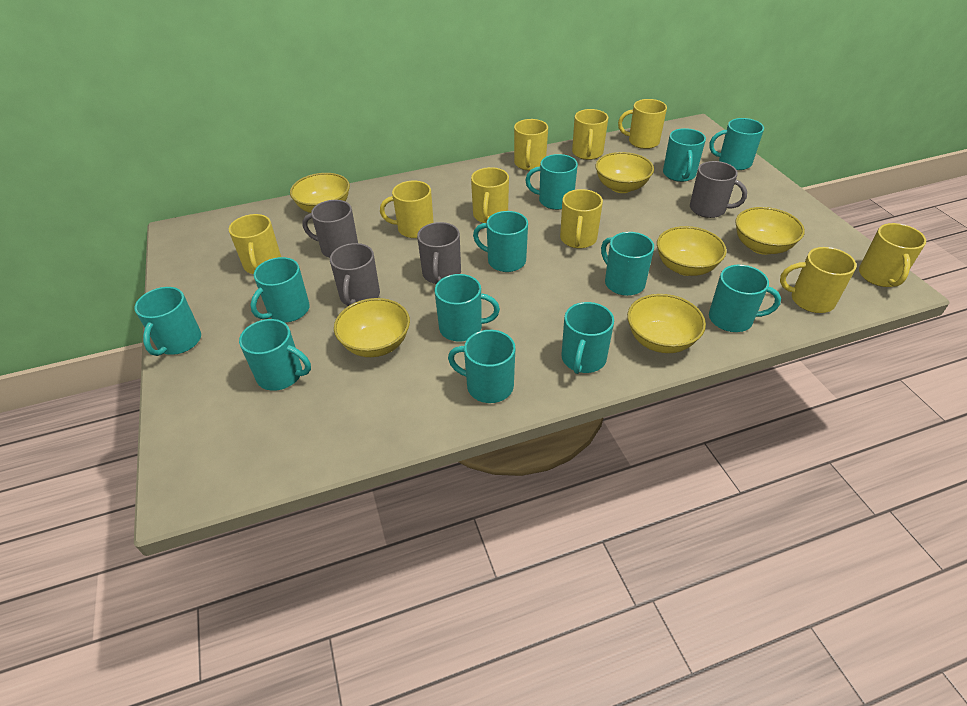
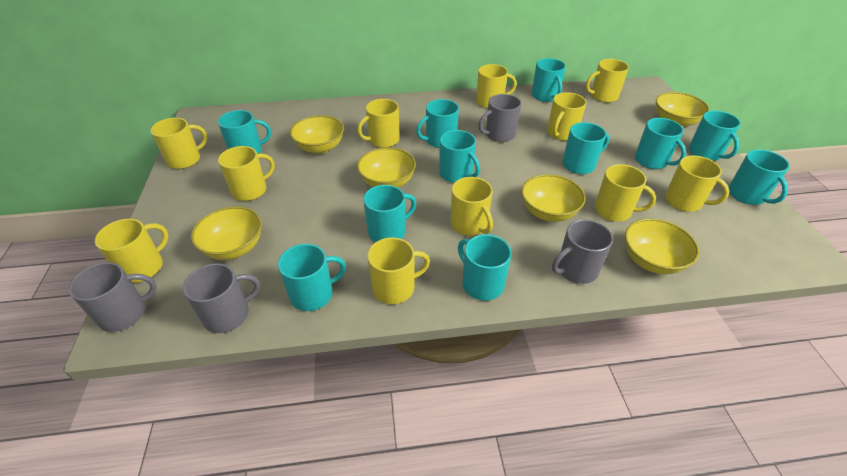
turquoise mug: [135,287,201,356] [239,319,311,391] [250,257,310,322] [435,274,500,342] [448,330,515,403] [473,211,528,272] [525,154,578,210] [561,302,614,374] [601,232,654,296] [663,128,706,182] [709,118,764,170] [709,265,781,332] = 12 -> [218,110,271,154] [278,244,346,311] [363,185,416,242] [416,99,459,148] [439,130,480,183] [458,234,512,301] [532,58,566,102] [562,122,609,174] [635,118,686,169] [689,111,741,161] [728,149,790,205] = 11
yellow mug: [229,214,281,274] [380,181,434,238] [471,167,509,223] [514,119,548,171] [560,189,603,248] [572,109,608,160] [618,99,667,149] [780,247,857,313] [859,223,926,287] = 9 -> [95,219,168,283] [150,118,207,169] [218,146,275,201] [357,99,400,148] [367,238,430,304] [451,177,493,236] [476,64,517,108] [547,92,586,141] [586,59,629,103] [595,164,656,222] [665,155,729,212] = 11

